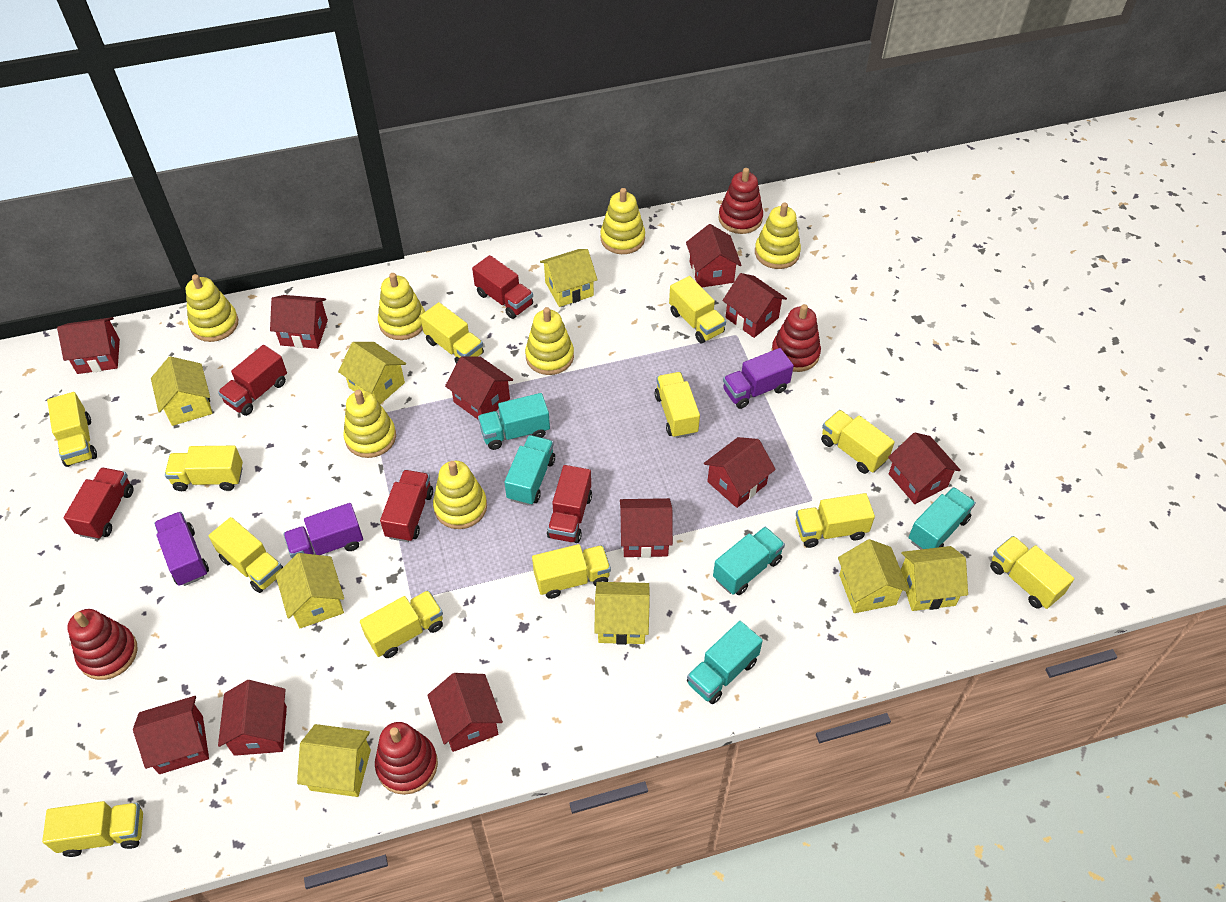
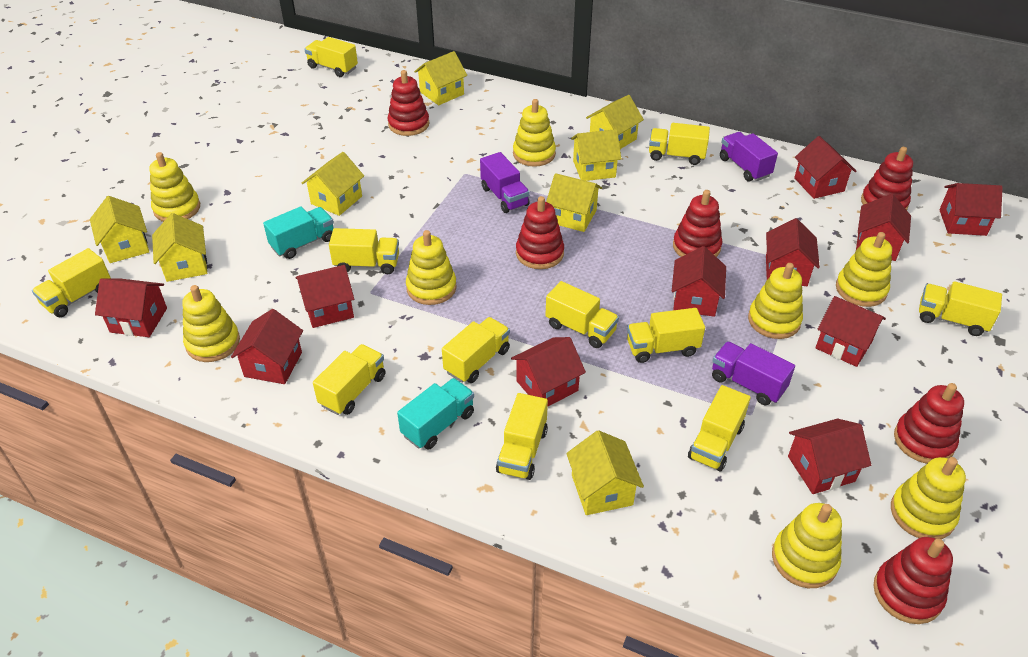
red stacking toy: [67,609,137,680] [375,722,438,795] [718,168,763,234] [771,304,821,372] = 4 -> [387,70,429,136] [516,196,564,269] [673,190,722,257] [861,147,913,210] [873,537,953,624] [894,383,964,464] = 6
red truck: [64,467,133,540] [218,345,287,416] [380,470,433,542] [472,255,533,319] [547,465,592,543] = 5 -> none = 0
turquoise truck: [478,393,550,450] [504,435,555,506] [687,621,763,704] [713,527,785,595] [909,487,976,550] = 5 -> [263,206,334,259] [397,378,474,450] = 2
yellow stacking toy: [186,274,238,342] [343,390,396,458] [378,273,425,340] [433,461,487,529] [525,307,574,375] [600,188,645,254] [755,202,801,269] = 7 -> [149,152,200,222] [182,285,240,362] [406,230,457,305] [513,99,556,167] [748,263,803,339] [772,503,842,588] [836,232,892,307] [891,457,966,539] = 8
yellow truck: [42,801,143,857] [47,392,97,467] [165,446,243,491] [208,517,283,593] [360,590,443,658] [420,302,484,364] [532,544,611,599] [655,372,700,438] [669,276,726,344] [795,493,875,548] [821,410,895,474] [990,536,1074,609] = 12 -> [32,248,111,317] [304,37,358,77] [313,344,385,415] [329,228,399,274] [442,317,510,383] [496,393,548,480] [546,281,619,348] [627,308,705,363] [649,123,710,165] [688,385,751,472] [919,281,1002,336] = 11

